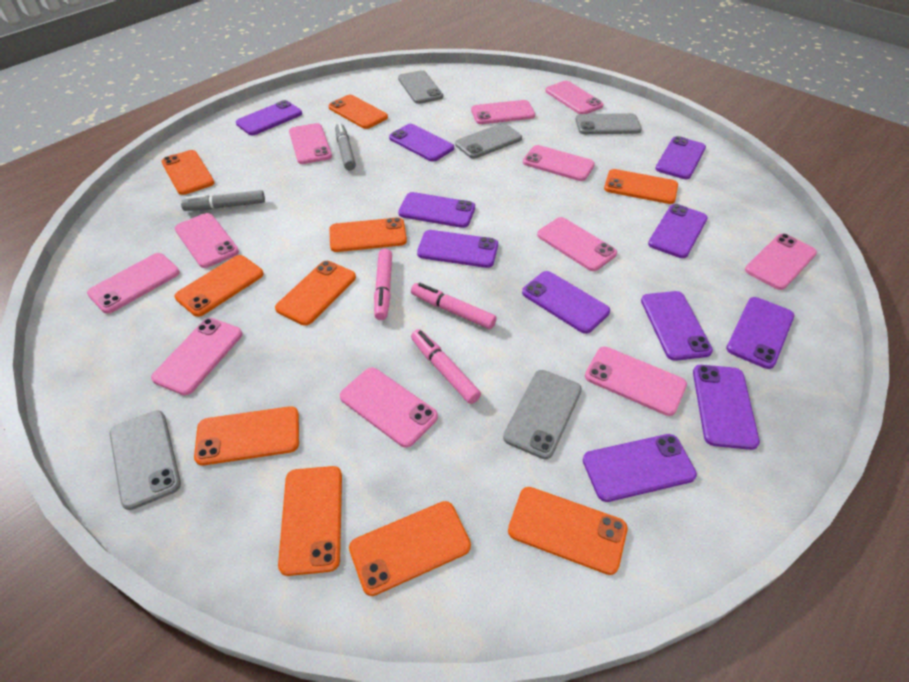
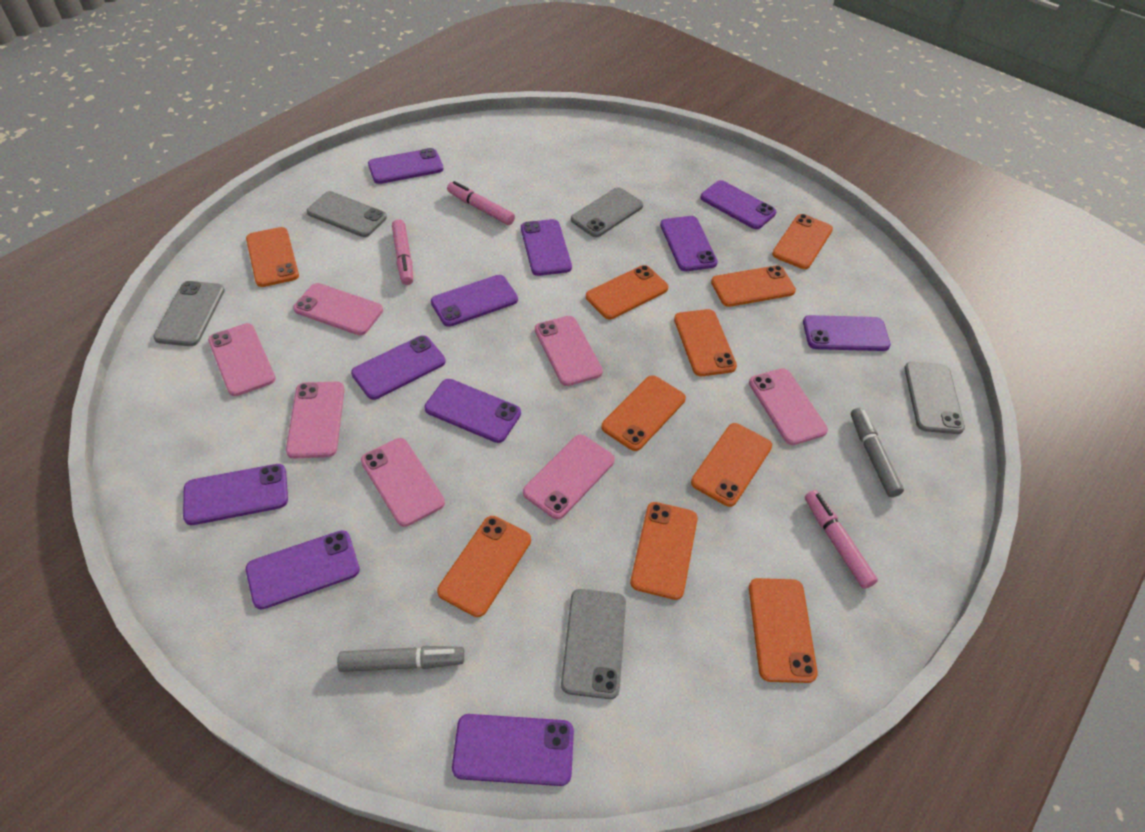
pink phone: [87,253,180,314] [151,318,242,396] [175,213,239,268] [289,123,332,164] [340,368,438,448] [471,100,535,124] [523,145,595,181] [537,217,617,271] [545,81,604,114] [585,346,687,416] [745,234,817,290] = 11 -> [208,323,276,396] [286,382,344,458] [293,283,383,335] [361,438,445,527] [523,435,615,519] [535,316,603,386] [749,368,828,445] = 7

